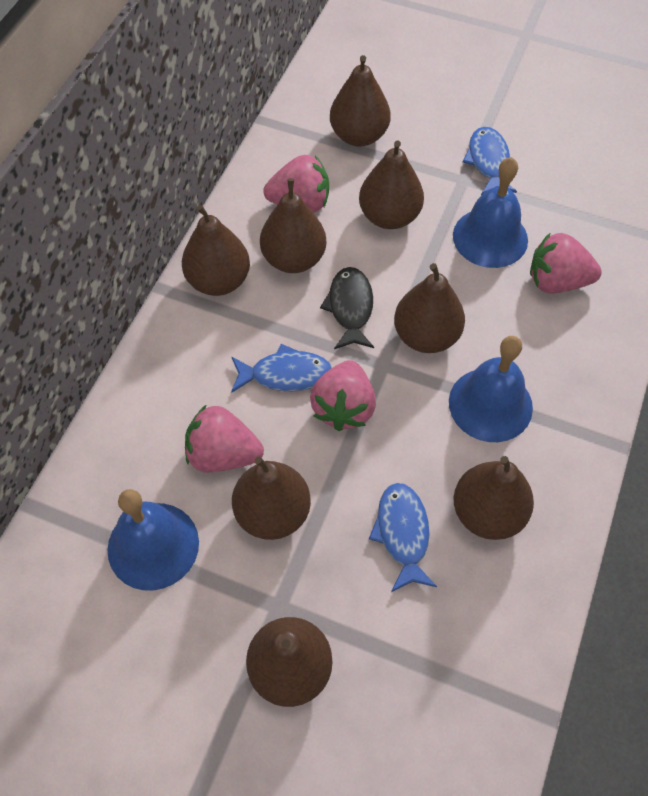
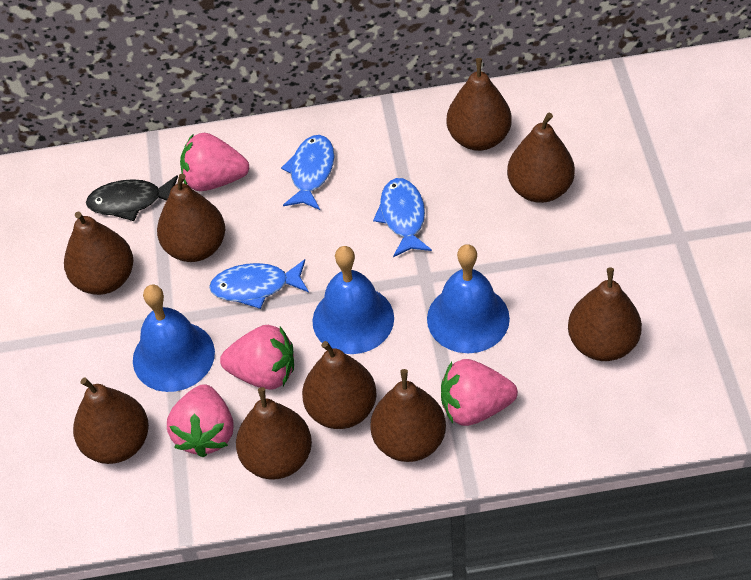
brown pear: [182,205,250,296] [232,456,311,540] [246,617,333,707] [260,178,326,273] [330,55,391,147] [359,140,424,229] [394,263,465,353] [454,456,534,540] = 8 -> [64,211,133,295] [73,377,149,464] [157,174,225,262] [236,387,312,479] [302,341,377,429] [370,369,446,462] [446,58,512,151] [507,113,575,203] [568,267,642,361] = 9

